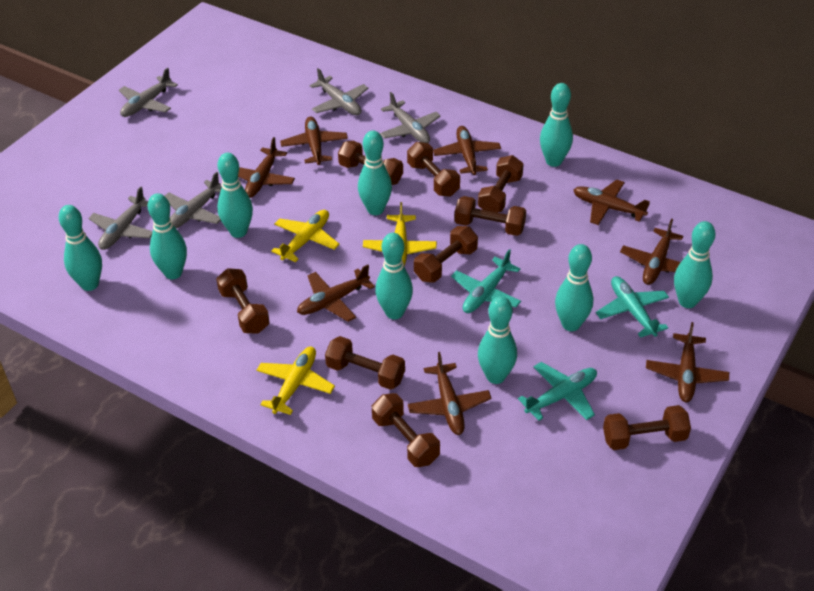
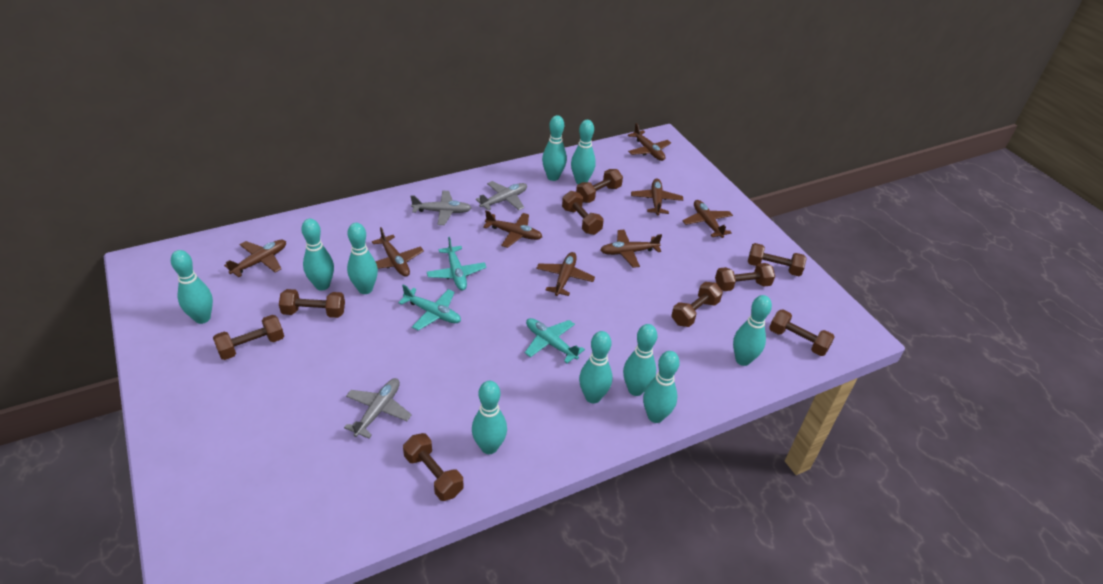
grey plane: [88,186,153,250] [119,68,178,117] [165,172,222,228] [309,68,368,115] [380,92,441,143] = 5 -> [344,378,412,439] [410,191,472,225] [476,181,527,211] = 3
turquoise bowling pin: [59,205,102,291] [148,193,187,279] [217,153,253,238] [358,130,392,215] [375,233,413,319] [478,296,517,384] [540,83,573,167] [555,244,593,331] [674,221,715,308] = 9 -> [171,250,213,324] [301,219,334,291] [347,223,378,294] [472,381,507,454] [542,115,567,181] [571,120,596,184] [579,331,612,404] [623,324,657,396] [643,351,680,423] [733,295,772,366] = 10
yellow plane: [256,347,335,415] [271,210,340,262] [363,202,437,266] = 3 -> none = 0

